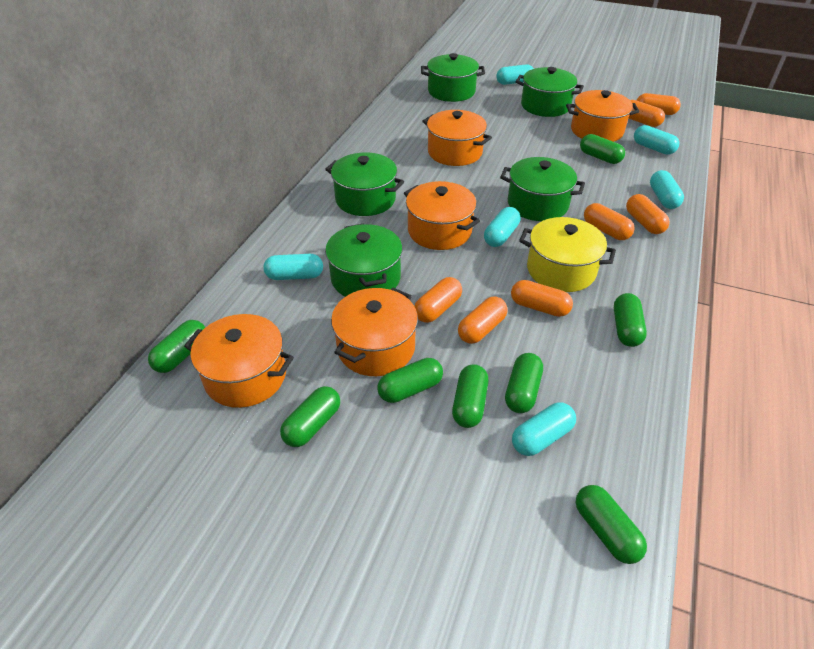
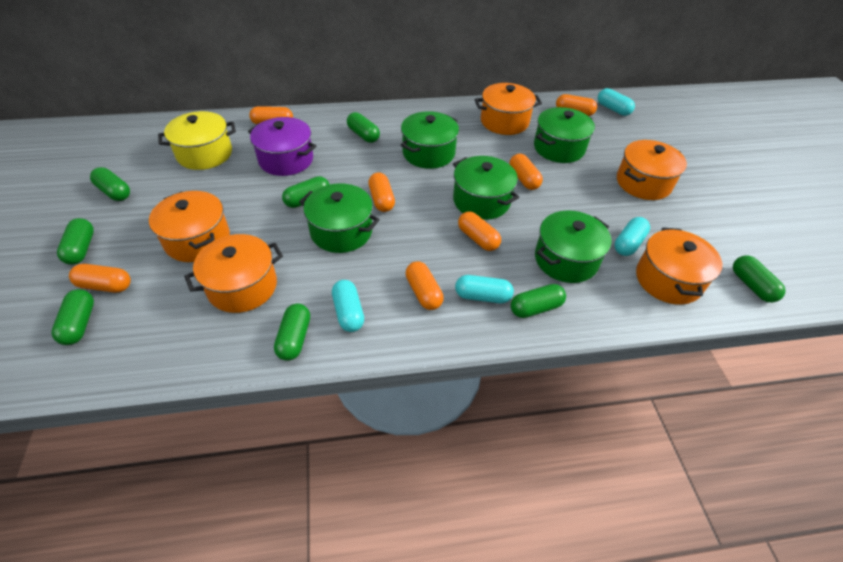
purple pot: none = 0 -> [248,117,316,176] = 1
turquoise capsule: [263,254,323,280] [484,207,520,247] [496,64,534,85] [512,402,576,456] [634,125,679,155] [650,170,684,209] = 6 -> [332,280,364,332] [455,275,514,303] [598,88,635,116] [614,217,650,256] = 4

